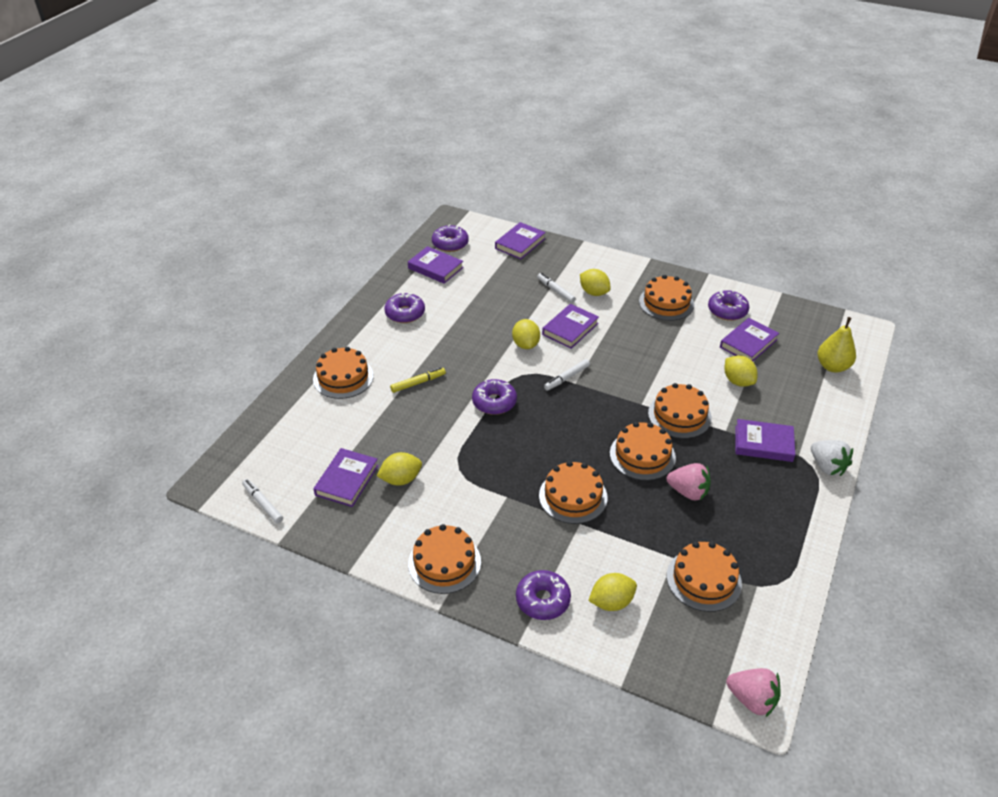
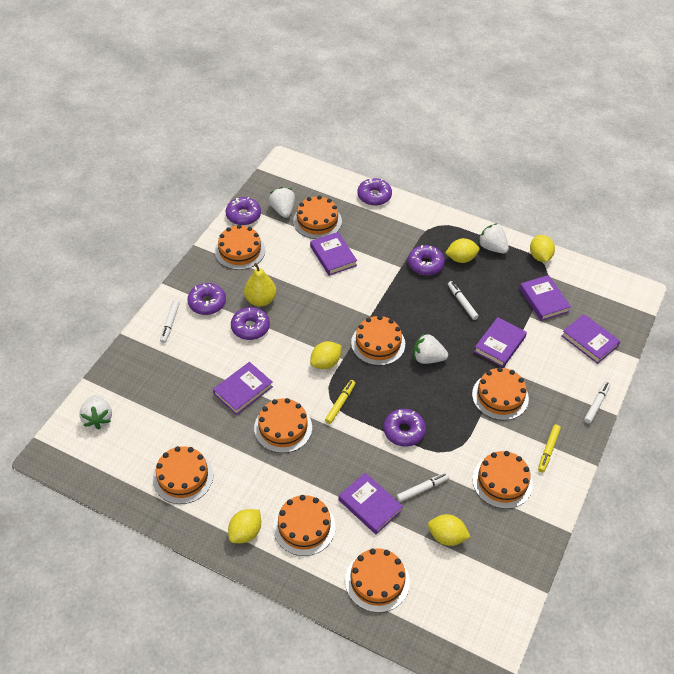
orange cake: [313,347,374,399] [408,524,481,594] [539,461,607,524] [610,422,676,481] [639,275,694,321] [648,383,712,439] [667,542,742,612] = 7 -> [153,446,213,504] [215,225,265,270] [254,398,312,453] [273,495,336,556] [293,196,342,239] [345,548,410,613] [351,315,405,366] [472,367,529,420] [472,451,533,509] = 9
pink strawberry: [666,463,711,501] [726,668,781,718] = 2 -> none = 0
purple donut: [384,293,425,323] [432,224,469,252] [472,379,517,415] [516,570,571,620] [708,290,749,321] = 5 -> [187,283,226,315] [225,197,261,225] [231,307,270,340] [358,178,392,206] [384,409,426,447] [408,245,445,275] = 6
white marker: [242,479,283,524] [537,273,576,303] [544,359,590,391] = 3 -> [160,300,180,343] [396,473,449,502] [448,281,479,320] [584,381,611,424] = 4
white strawberry: [811,440,853,476] = 1 -> [79,395,112,429] [269,187,295,218] [414,333,448,364] [478,223,509,253] = 4
yellow marker: [390,367,446,393] = 1 -> [325,380,355,424] [538,425,561,472] = 2

